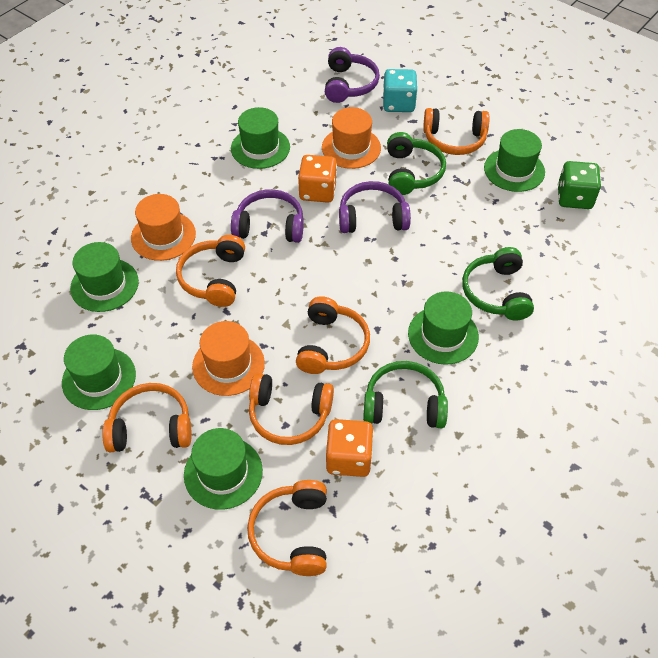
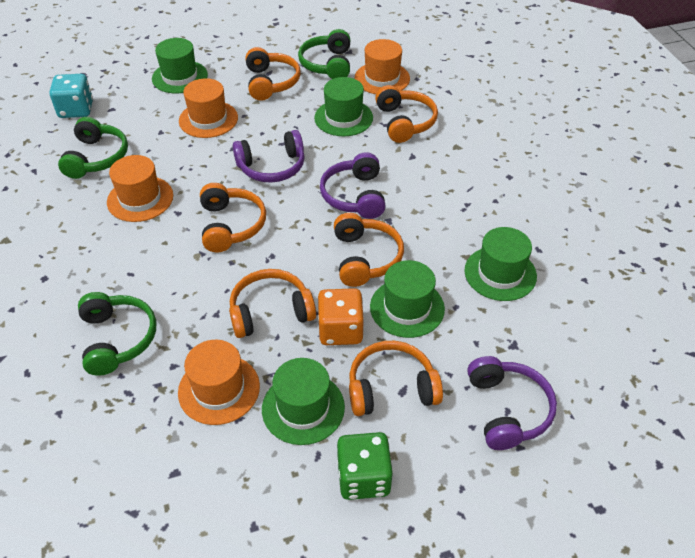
green hat: [62,334,136,410] [70,242,139,312] [184,428,263,510] [231,107,290,169] [408,291,479,365] [484,129,545,192] = 6 -> [152,38,208,93] [262,358,345,445] [314,77,373,136] [370,260,445,338] [464,227,537,301] = 5
orange dice: [298,155,337,203] [326,419,374,477] = 2 -> [318,288,364,345] = 1
orange hat: [131,194,196,261] [192,321,265,396] [322,107,381,169] = 3 -> [107,155,173,222] [178,340,260,425] [179,78,238,138] [355,39,410,94] = 4

